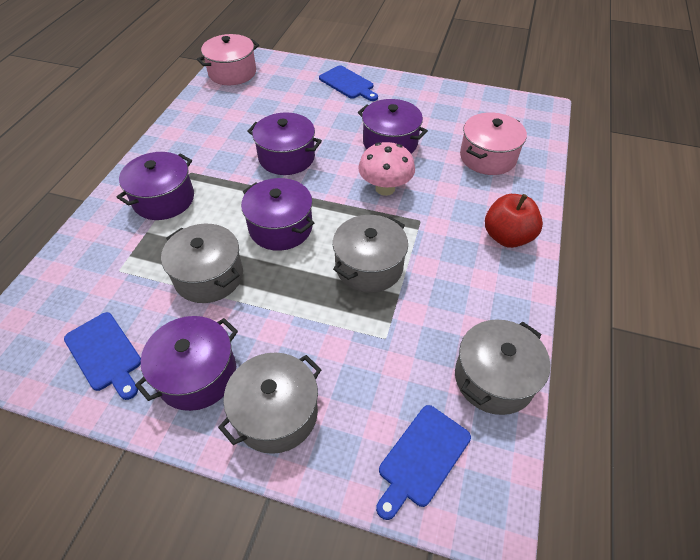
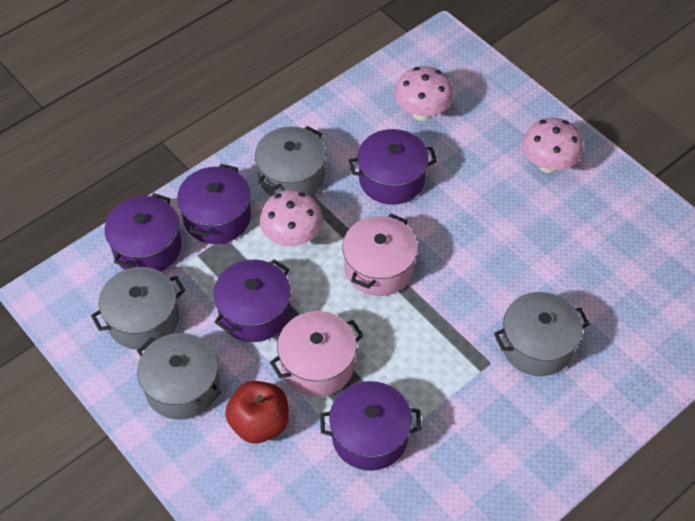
blue cutting board: [64,312,141,400] [319,66,378,101] [376,405,471,520] = 3 -> none = 0
pink mushroom: [358,142,415,196] = 1 -> [260,190,323,247] [395,66,453,121] [522,118,583,173] = 3

